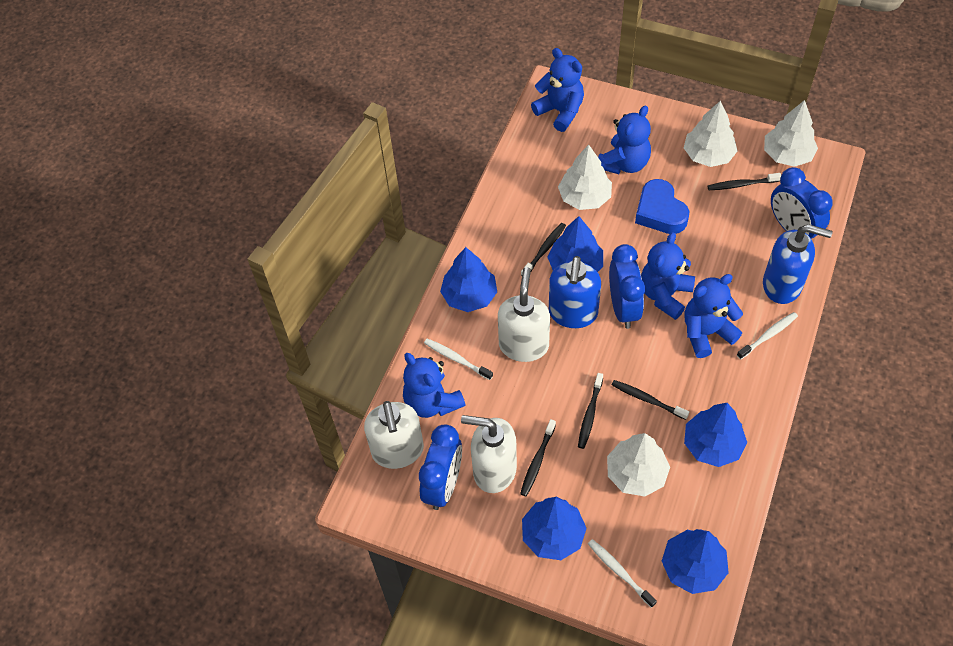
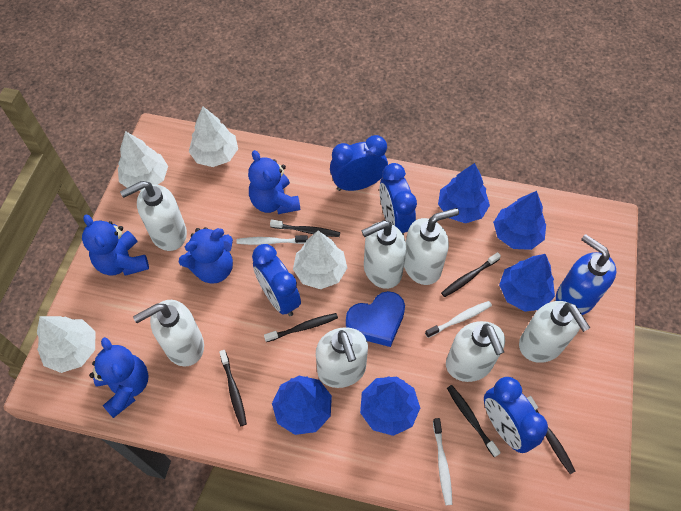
black toothbrush: [520,419,556,496] [521,223,566,276] [578,373,603,449] [612,380,689,420] [708,173,781,190] = 5 -> [219,350,247,426] [264,313,338,342] [270,219,340,237] [441,252,501,297] [447,385,501,457] [527,396,575,474] = 6
blue clock: [419,424,462,510] [609,244,645,329] [771,167,833,239] = 3 -> [252,244,301,316] [330,135,388,191] [379,163,417,235] [484,377,548,453] = 4
blue soap dispenser: [549,256,601,328] [763,224,833,304] = 2 -> [556,234,616,315] = 1
blue teddy bear: [403,353,466,418] [531,48,584,132] [598,106,651,174] [641,232,695,320] [684,274,743,358] = 5 -> [82,214,149,276] [89,337,149,418] [179,227,233,284] [248,150,300,214] = 4
white soap dispenser: [364,401,424,469] [461,415,517,493] [498,267,550,362] = 3 -> [120,181,187,251] [133,300,204,366] [316,327,368,388] [361,220,407,289] [404,208,459,285] [446,321,505,382] [519,301,590,363] = 7

